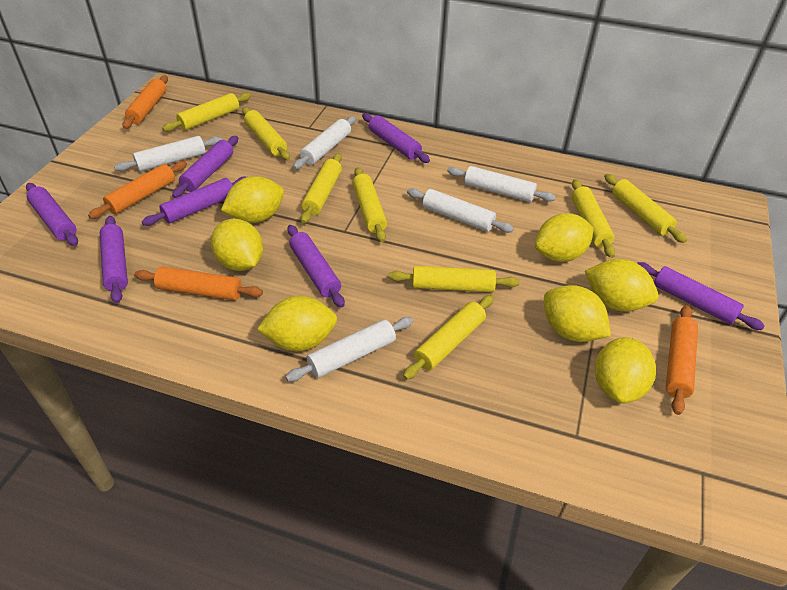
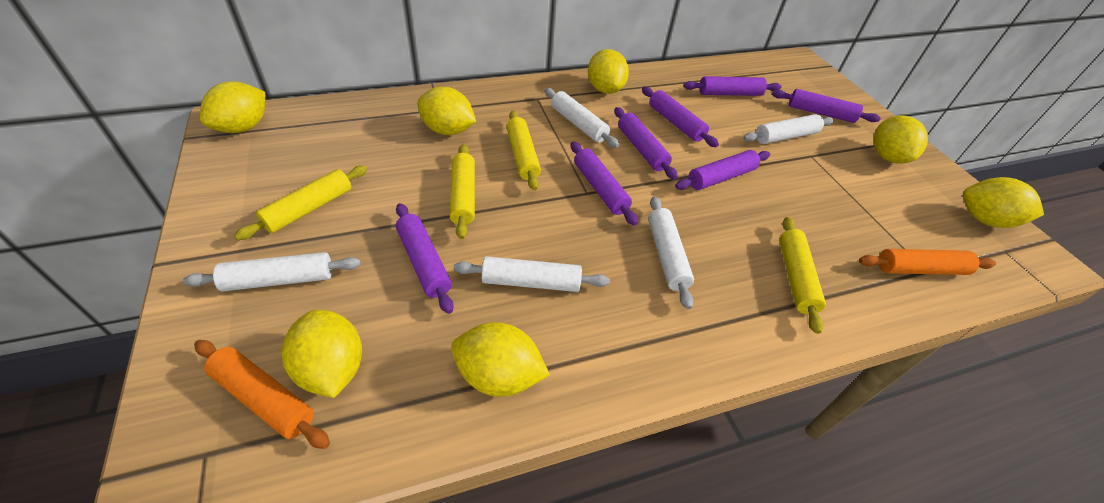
orange rolling pin: [88,161,187,219] [122,76,168,129] [134,267,263,301] [666,305,698,415] = 4 -> [194,340,330,449] [859,249,996,275] = 2
yellow rolling pin: [162,93,251,132] [242,107,290,160] [301,153,342,223] [353,167,387,242] [389,266,520,292] [403,295,494,380] [572,179,615,258] [604,174,687,243] = 8 -> [234,165,368,240] [450,144,475,239] [507,111,541,190] [779,217,826,334] = 4

